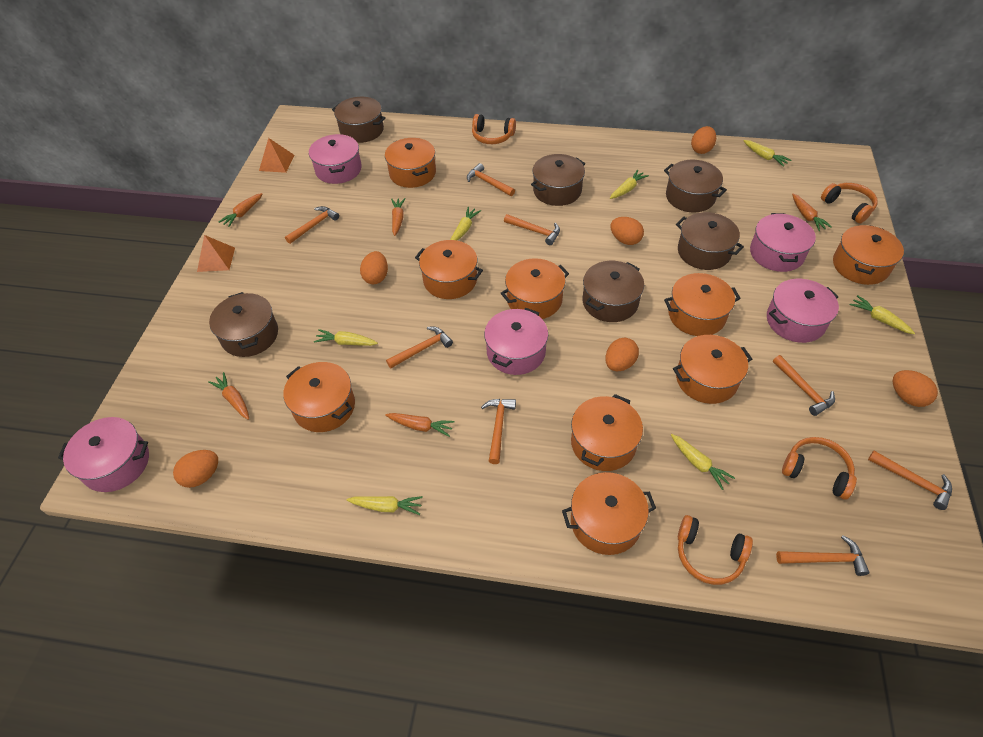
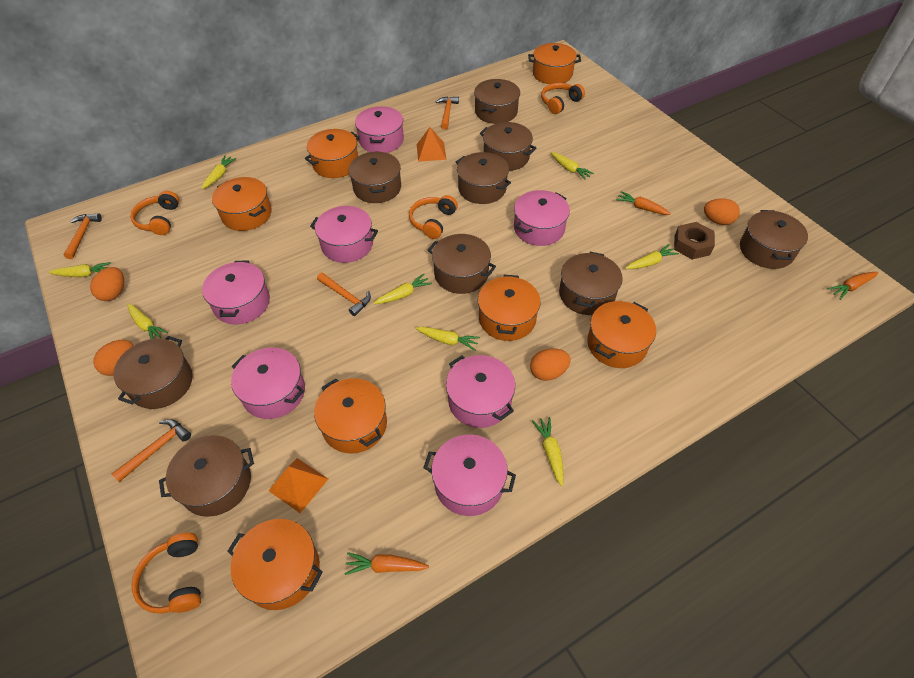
brown nut: none = 0 -> [674,222,715,260] = 1
brown pot: [209,292,278,357] [332,97,386,143] [531,154,585,206] [582,261,644,322] [664,160,727,212] [676,212,744,270] = 6 -> [113,336,193,409] [159,435,254,517] [349,151,401,203] [428,234,496,294] [456,152,511,204] [474,79,520,124] [480,122,536,171] [559,252,622,315] [740,210,808,269] = 9
orange carrot: [208,372,249,420] [219,193,262,227] [385,413,455,437] [391,198,406,236] [792,194,832,231] = 5 -> [344,552,429,575] [616,191,671,215] [827,272,879,300] = 3
orange egg: [173,450,218,488] [360,251,388,284] [605,338,639,371] [610,217,644,245] [691,126,716,154] [893,370,938,407] = 6 -> [90,267,124,301] [93,340,134,376] [530,348,571,381] [704,198,740,225] = 4
orange hammer: [285,206,339,244] [386,327,453,368] [467,163,515,196] [481,399,516,464] [504,214,560,245] [773,355,835,416] [776,535,869,576] [868,451,952,510] = 8 -> [63,213,102,259] [112,419,191,482] [317,273,371,316] [436,97,459,130] = 4
orange pot: [283,362,355,432] [385,138,436,188] [415,240,483,299] [501,258,569,319] [562,472,656,555] [571,394,643,471] [664,273,741,336] [673,335,752,404] [833,225,904,285] = 9 -> [212,177,272,231] [227,519,323,610] [305,129,360,178] [314,378,387,453] [478,275,541,341] [528,43,581,84] [587,301,656,368] = 7
pink pot: [58,417,149,492] [309,134,362,184] [484,308,548,375] [750,213,816,272] [767,279,839,343] = 5 -> [202,261,270,325] [231,347,305,419] [310,206,378,263] [355,106,404,153] [423,435,516,516] [446,355,515,428] [514,190,570,246] = 7
yellow carrot: [314,329,378,346] [347,496,423,515] [450,207,481,240] [610,170,649,199] [671,434,735,490] [743,140,791,167] [850,295,915,334] = 7 -> [48,262,111,277] [127,303,168,339] [201,156,237,189] [374,274,432,304] [416,327,480,351] [532,417,564,486] [551,152,594,180] [625,244,679,269] = 8

